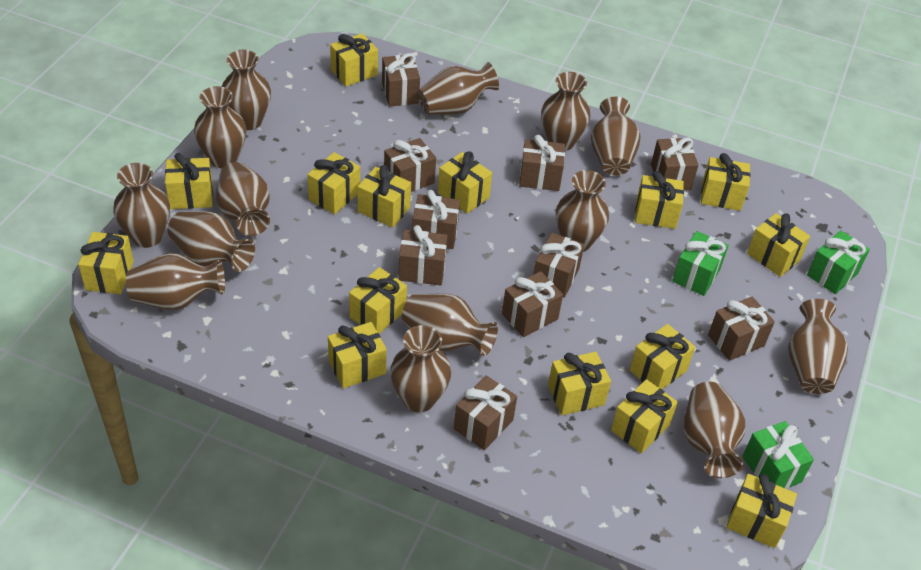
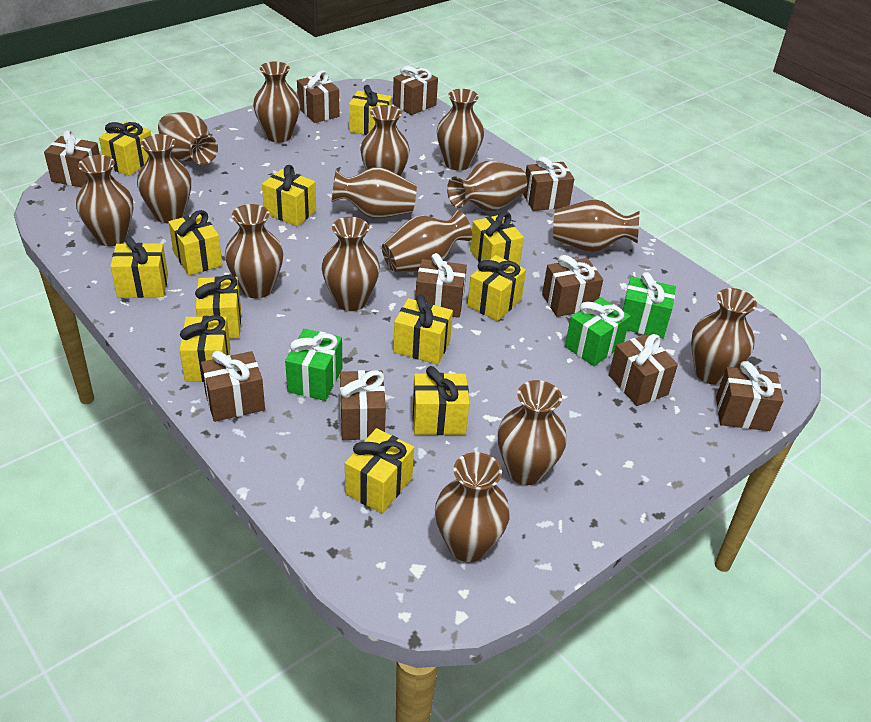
brown vase: [113,163,170,248] [126,253,225,310] [167,211,255,272] [194,86,246,168] [216,162,270,236] [222,50,271,130] [390,325,451,412] [402,294,498,356] [418,62,499,115] [541,72,590,151] [556,170,609,252] [591,97,641,176] [684,382,745,478] [788,299,848,394] = 14 -> [76,155,133,246] [137,134,191,223] [158,112,218,165] [225,204,283,298] [253,62,300,143] [322,217,380,311] [331,167,417,218] [360,105,410,176] [382,210,472,272] [435,452,510,562] [437,89,484,171] [447,161,527,211] [498,380,567,485] [553,199,640,252] [691,288,757,385] = 15
yellow gift: [78,232,134,294] [165,153,213,209] [307,152,360,214] [328,322,387,389] [330,33,378,87] [349,267,407,334] [358,165,411,228] [438,152,492,214] [548,352,611,415] [611,379,678,453] [630,324,695,389] [635,171,684,229] [701,153,750,211] [726,474,797,548] [747,213,810,277] = 15 -> [99,121,151,176] [110,236,168,298] [169,210,222,275] [180,315,231,382] [195,275,241,339] [262,165,316,226] [345,428,414,514] [349,85,392,135] [393,294,453,365] [412,366,469,435] [467,255,526,321] [470,212,524,266] = 12

